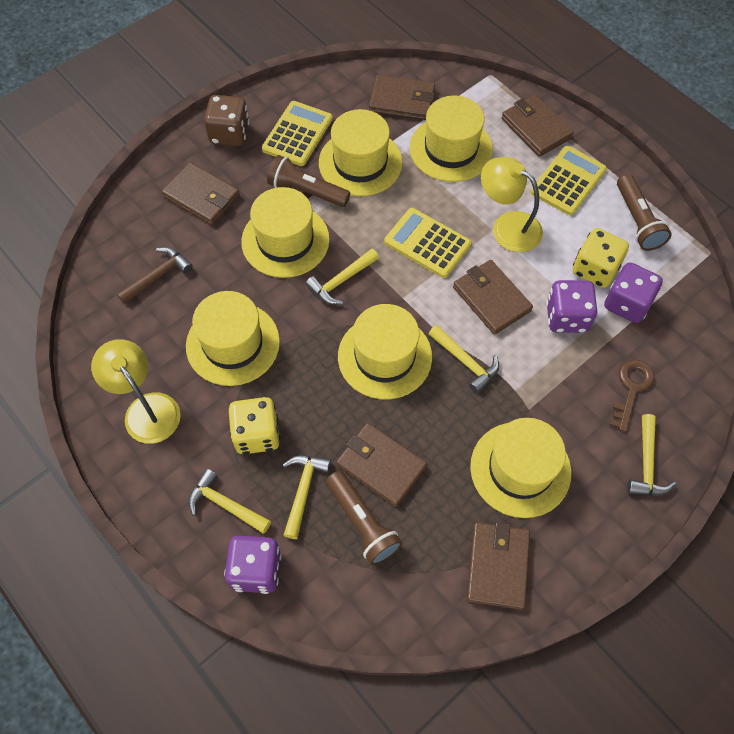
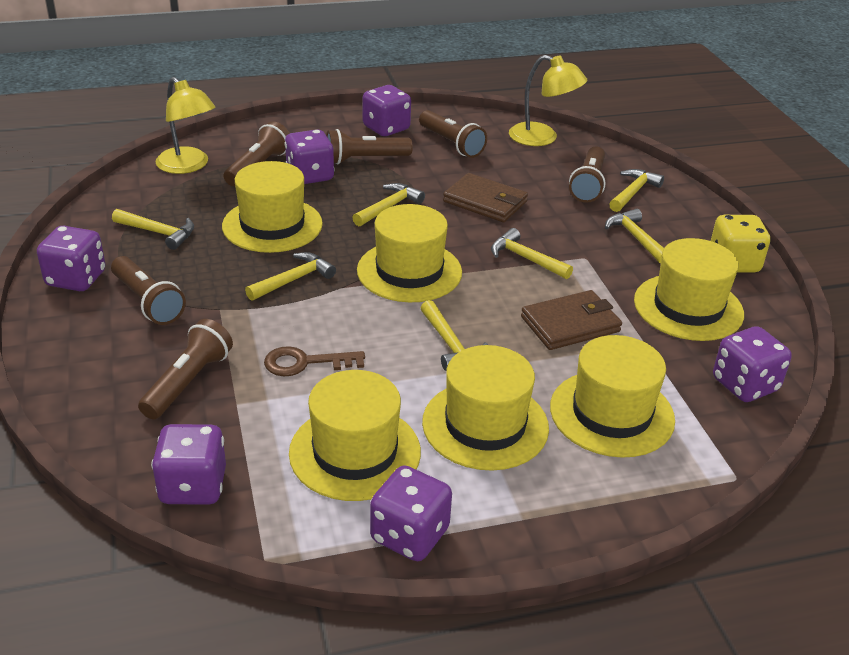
brown dice: [204,95,250,146] = 1 -> none = 0
brown flashlight: [267,155,350,207] [326,471,403,566] [617,174,672,251] = 3 -> [111,256,186,325] [138,319,233,419] [224,121,290,186] [326,129,413,165] [419,110,487,158] [569,146,605,203] = 6
brown hammer: [117,247,193,304] = 1 -> none = 0
brown wallet: [162,162,240,225] [336,423,427,507] [369,75,435,120] [453,260,533,335] [467,522,530,610] [501,95,574,157] = 6 -> [443,173,528,222] [521,290,622,350] = 2
purple dice: [224,535,282,594] [546,280,597,333] [604,262,663,323] = 3 -> [37,226,105,291] [151,424,226,505] [285,129,335,184] [363,85,411,136] [370,465,452,561] [713,326,792,402] = 6
yellow calculator: [262,101,333,166] [384,208,471,278] [531,146,607,215] = 3 -> none = 0
yellow dice: [229,397,280,455] [573,228,629,288] = 2 -> [711,215,771,272] = 1
yellow hammer: [188,468,271,534] [283,455,331,539] [306,249,379,304] [429,325,499,394] [627,414,676,496] = 5 -> [112,209,194,250] [245,252,336,301] [352,183,425,226] [421,300,488,371] [491,228,573,279] [605,209,664,264] [609,169,664,212] = 7

